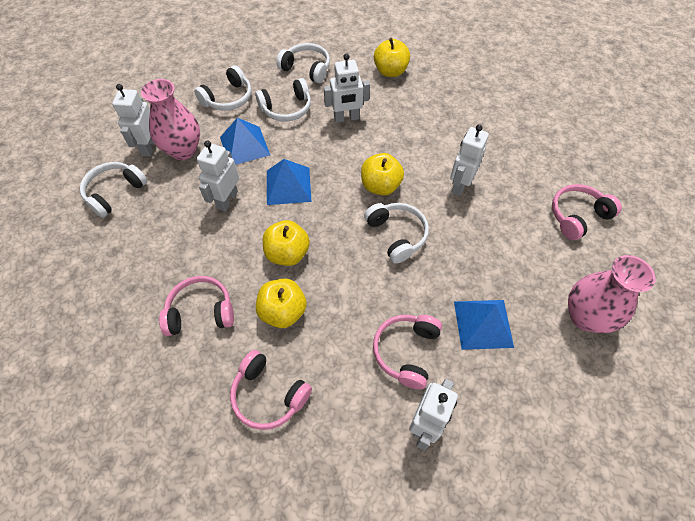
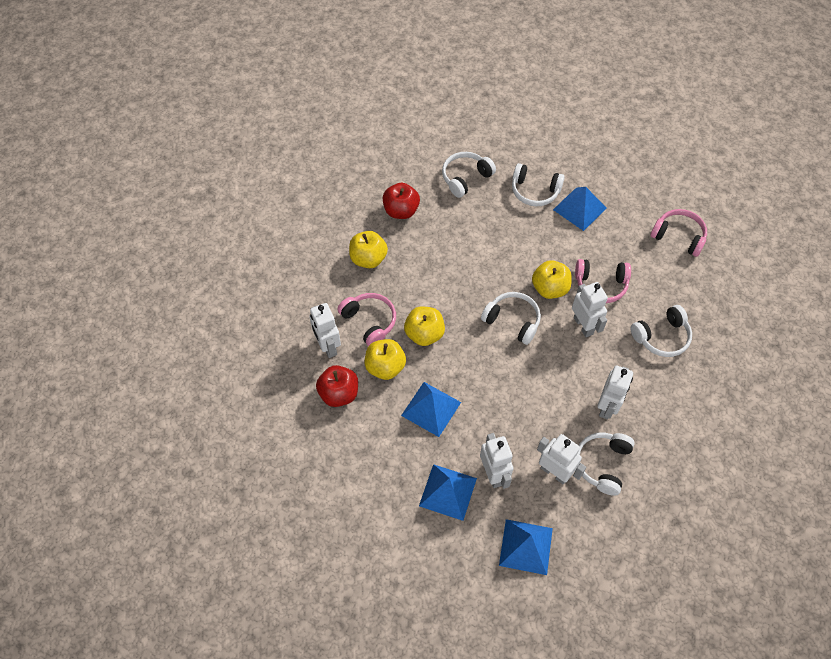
blue pyramid: [220,118,270,165] [267,159,312,205] [454,300,514,350] = 3 -> [401,382,461,437] [419,464,477,521] [499,519,553,575] [553,187,607,231] = 4
pink headphones: [159,276,234,336] [230,350,312,430] [373,315,442,389] [552,184,622,240] = 4 -> [337,293,396,346] [575,259,631,303] [650,209,707,257] = 3
pink vase: [141,79,200,160] [568,255,655,333] = 2 -> none = 0
red apple: none = 0 -> [316,365,358,407] [383,183,420,219] = 2

